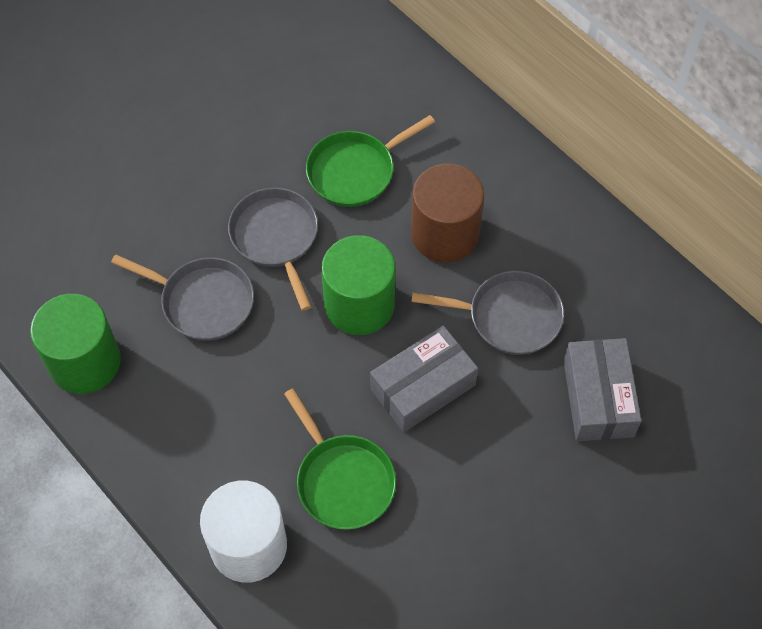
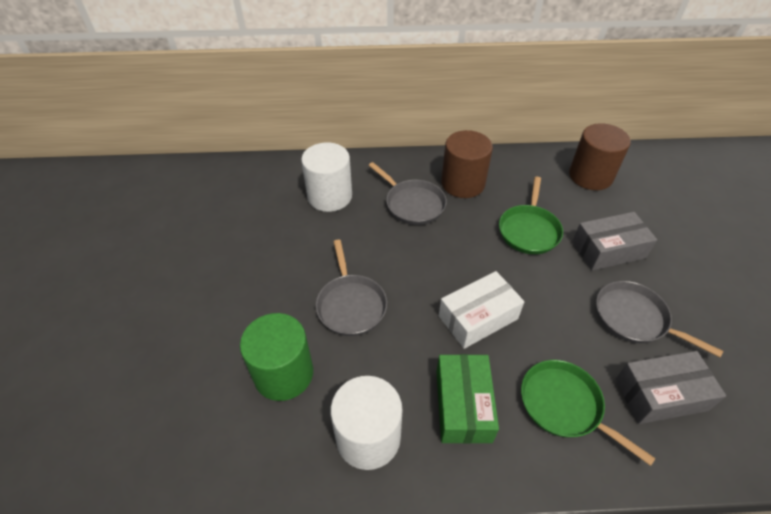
brown cylinder: [411,164,484,262] = 1 -> [441,130,493,198] [569,123,631,190] = 2
green box: none = 0 -> [436,354,499,444] = 1
green cylinder: [30,294,121,394] [321,235,395,335] = 2 -> [240,313,313,401] = 1
white box: none = 0 -> [439,271,524,349] = 1
white cylinder: [200,481,287,583] = 1 -> [301,143,352,212] [330,376,403,470] = 2

